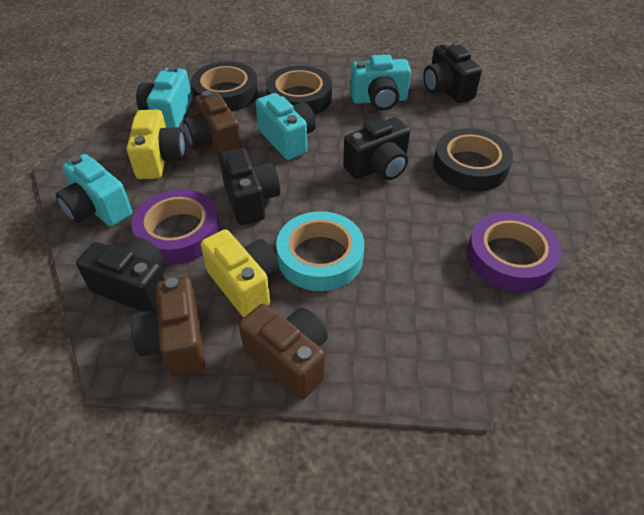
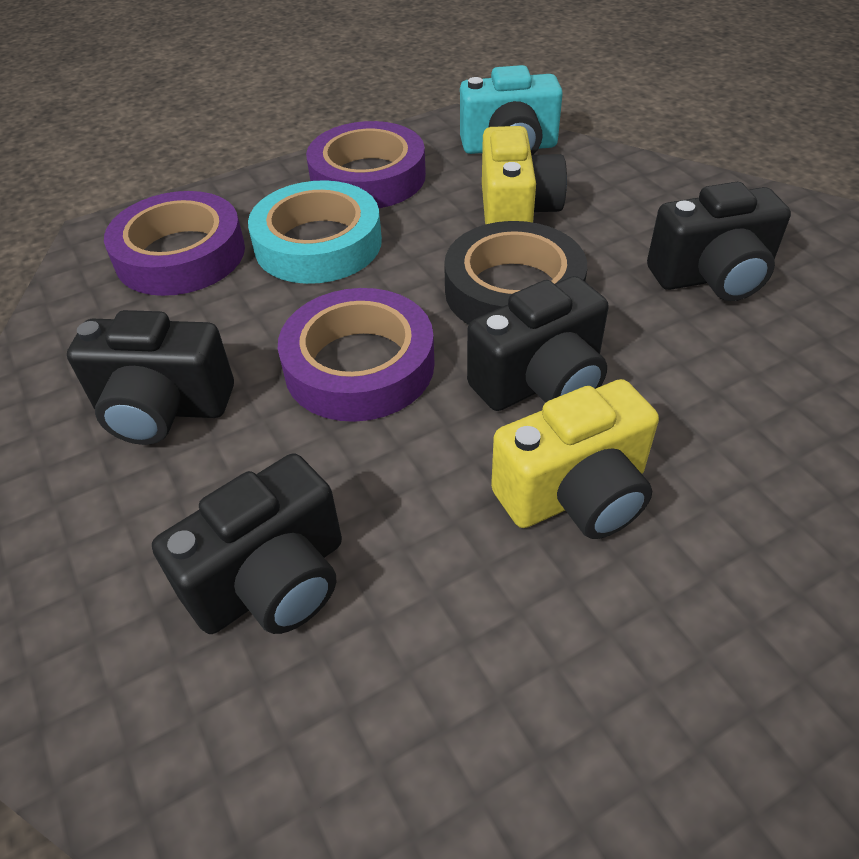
black tape: [191,62,258,112] [266,66,332,115] [434,128,513,191] = 3 -> [444,221,587,325] = 1
brown camera: [131,277,206,377] [183,90,242,156] [239,304,328,399] = 3 -> none = 0
purple tape: [131,189,220,264] [467,212,562,292] = 2 -> [104,191,245,296] [278,288,435,422] [306,121,426,208] = 3
turquoise camera: [56,154,132,227] [136,66,192,128] [256,93,316,160] [350,55,411,110] = 4 -> [460,65,563,155] = 1

